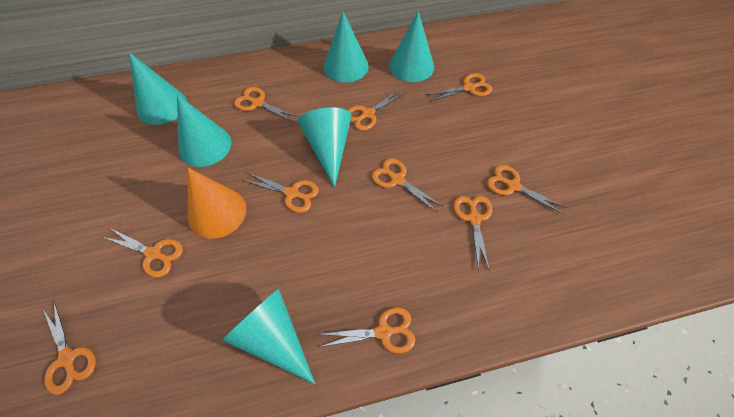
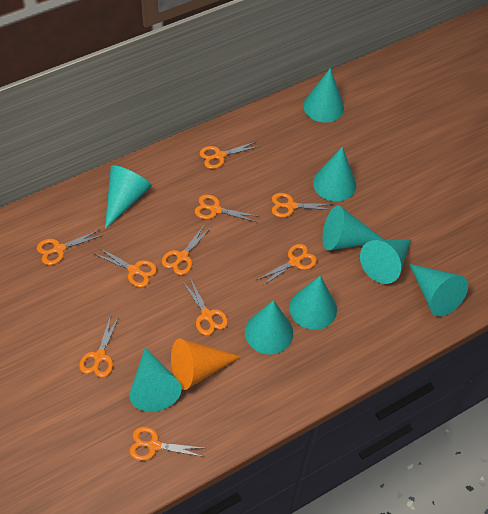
turquoise cone: [129,52,187,125] [177,94,232,167] [222,289,315,384] [298,107,351,188] [324,12,369,83] [389,11,434,82] = 6 -> [105,165,152,229] [129,347,182,412] [245,300,293,355] [289,275,337,330] [303,68,344,123] [313,147,356,202] [322,205,384,251] [360,239,411,284] [409,264,468,317] = 9

